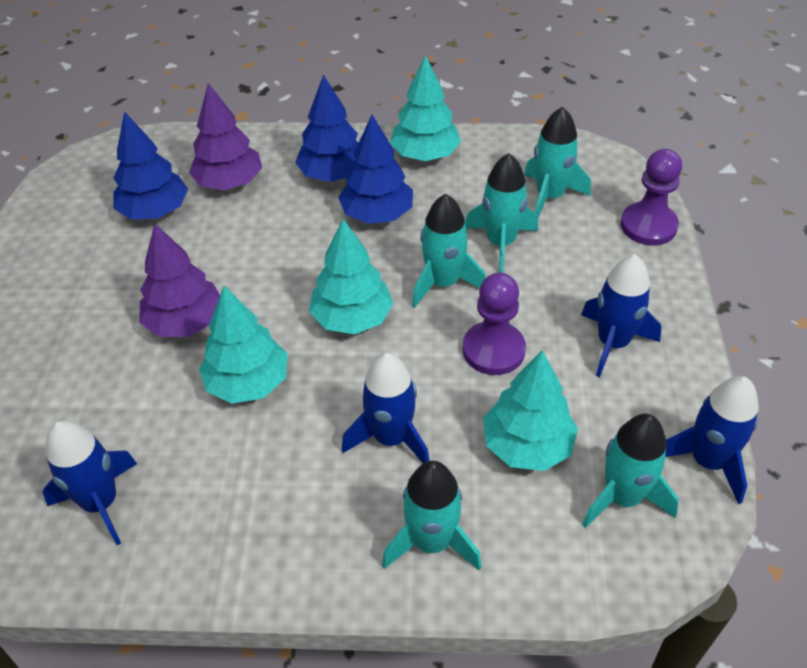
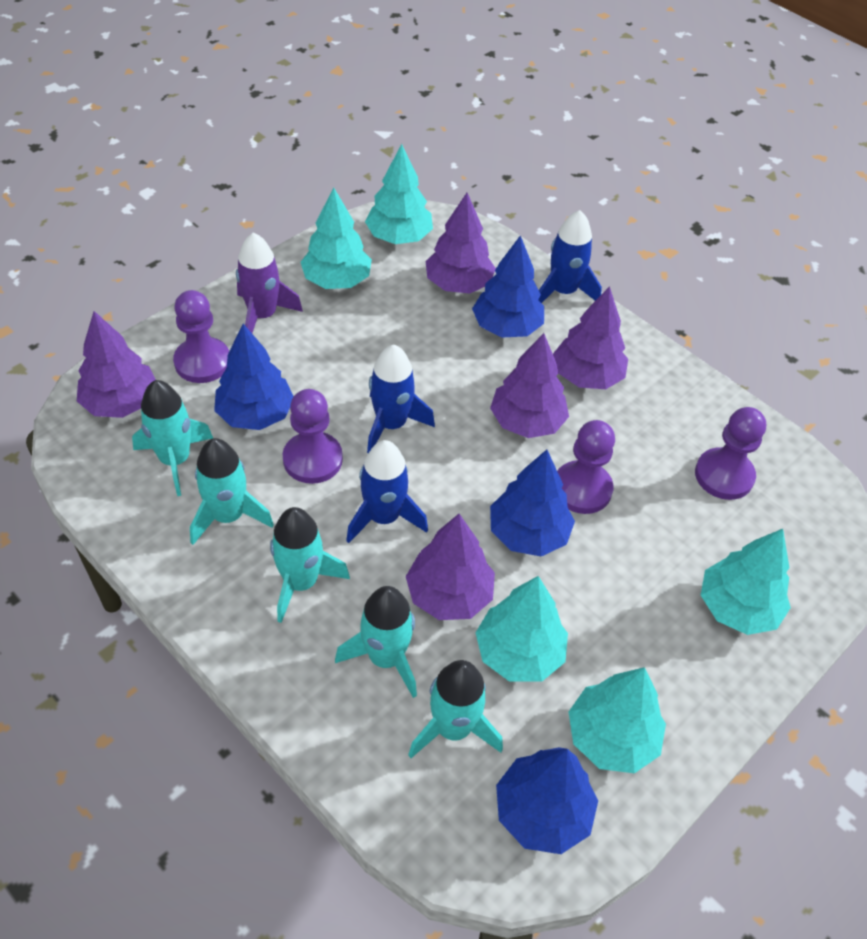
blue rocket: [42,420,137,545] [342,353,430,463] [581,254,662,377] [665,376,759,504] = 4 -> [346,440,428,543] [367,344,435,453] [538,210,602,303] = 3
blue tree: [113,111,188,220] [295,75,359,182] [338,115,413,224] = 3 -> [214,324,294,430] [472,235,544,338] [490,450,575,557] [496,747,598,854] = 4
purple pawn: [463,273,526,375] [621,149,682,245] = 2 -> [173,290,229,383] [283,389,343,484] [557,420,615,514] [695,407,766,500] = 4
purple rocket: none = 0 -> [236,232,303,333] = 1
purple tree: [139,224,220,337] [189,83,262,190] = 2 -> [77,311,156,418] [406,514,495,620] [425,193,496,293] [490,333,569,438] [553,286,628,389] = 5
turquoise tree: [199,286,288,404] [309,219,393,334] [390,55,461,161] [483,350,578,471] = 4 -> [301,187,372,289] [365,144,433,244] [476,576,568,682] [569,667,666,773] [701,529,791,635] = 5

